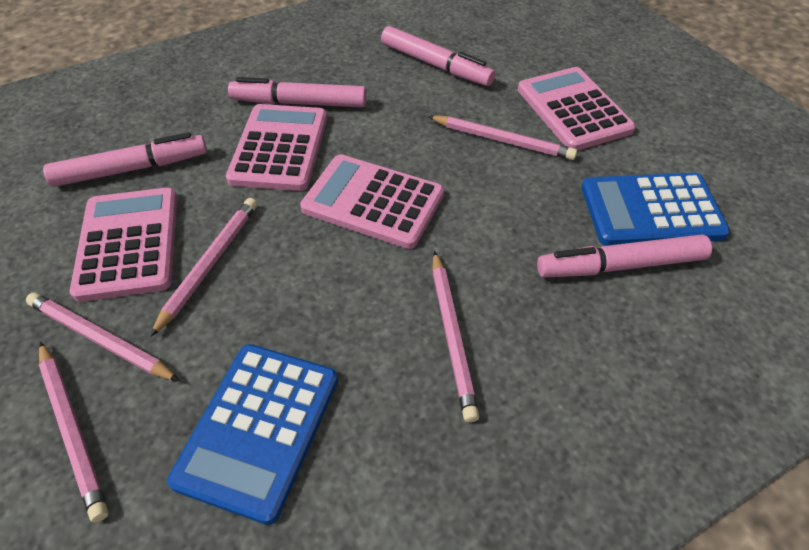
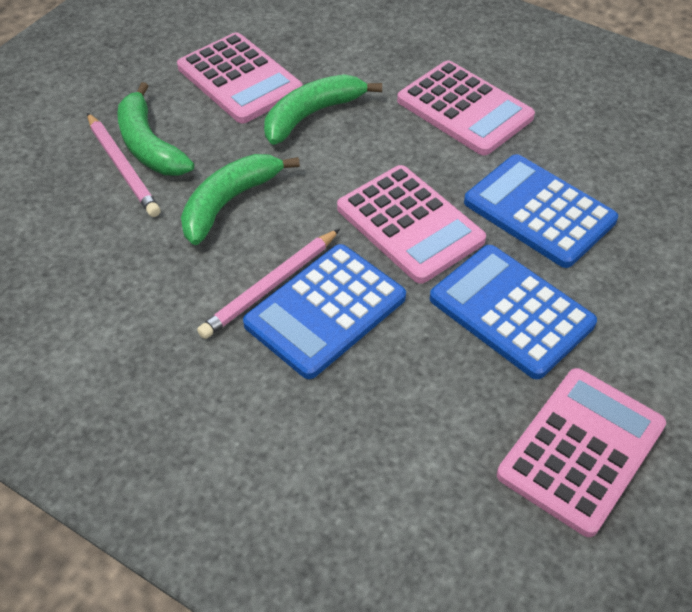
blue calculator: [167,344,338,525] [581,173,730,246] = 2 -> [243,244,406,379] [430,245,597,379] [464,154,618,268] = 3
green banana: none = 0 -> [117,82,194,176] [181,154,300,245] [264,74,382,145] = 3
pink marker: [43,132,207,187] [228,77,367,107] [381,26,495,86] [537,234,712,278] = 4 -> none = 0
pink pencil: [26,293,180,381] [39,342,109,523] [150,198,257,337] [428,116,577,160] [432,251,479,423] = 5 -> [87,113,161,217] [197,229,340,339] = 2

